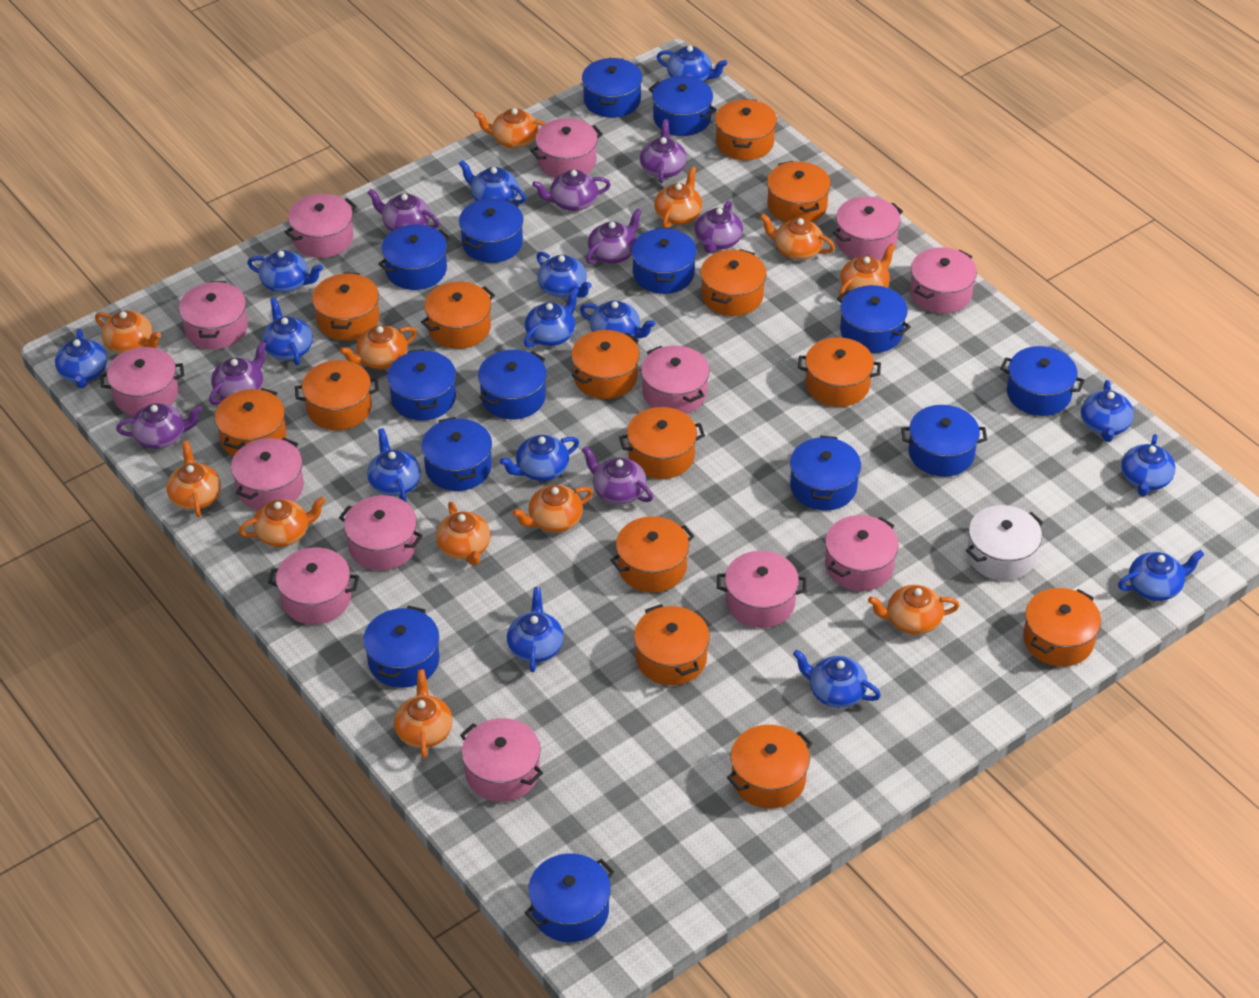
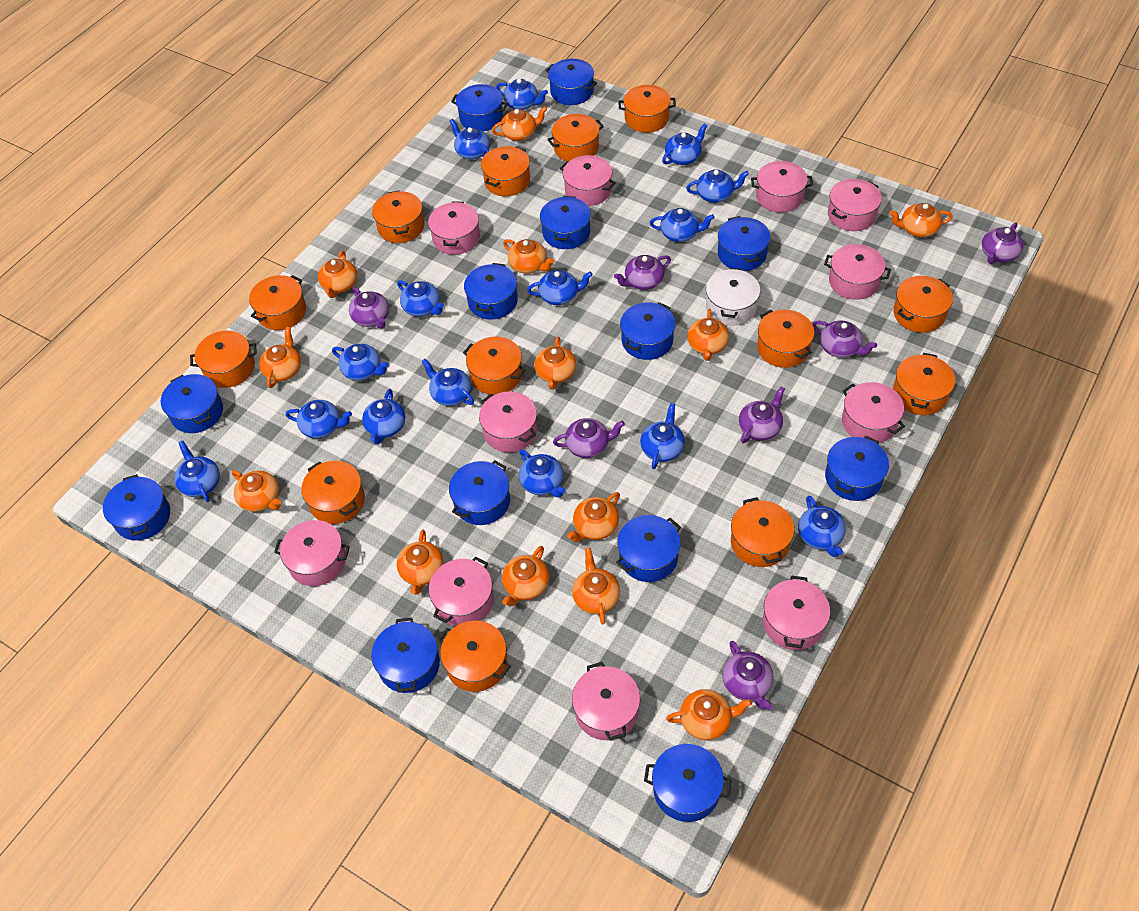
blue pot: [363,606,439,688] [378,225,451,290] [387,349,456,421] [421,417,492,491] [459,198,523,263] [478,350,547,419] [525,854,614,942] [582,58,642,118] [631,228,697,294] [649,76,717,136] [790,436,861,511] [837,285,911,353] [901,405,987,477] [1000,346,1085,416] = 14 -> [103,474,170,540] [161,374,223,433] [371,617,440,693] [449,460,510,525] [451,84,508,131] [464,263,518,320] [540,196,591,249] [546,59,597,105] [616,515,681,582] [620,302,675,360] [644,744,732,822] [718,216,771,271] [825,436,889,501] = 13
orange pot: [215,388,286,457] [295,360,379,430] [312,272,379,341] [421,281,495,349] [571,330,639,399] [610,516,694,592] [619,407,705,479] [634,604,710,686] [700,249,766,316] [715,99,777,160] [727,725,812,809] [767,161,831,222] [798,337,881,407] [1023,588,1101,667] = 14 -> [190,331,257,388] [249,275,306,330] [301,461,365,524] [372,190,424,243] [438,621,511,692] [463,337,526,395] [481,146,530,196] [547,114,604,162] [618,85,676,133] [731,497,794,567] [757,310,814,368] [893,276,953,333] [893,353,955,415] = 13
orange teapot: [95,311,161,354] [167,441,221,517] [239,497,326,547] [340,325,417,369] [394,669,453,759] [436,502,490,565] [474,108,546,149] [512,485,593,532] [654,166,702,228] [760,214,835,260] [839,243,896,299] [868,585,959,635] = 12 -> [232,470,281,512] [259,327,301,388] [318,251,357,298] [397,530,444,595] [492,106,547,141] [502,546,549,607] [503,239,554,274] [534,336,576,390] [567,492,620,542] [572,548,620,624] [666,689,752,740] [687,309,729,361] [889,203,953,237] = 13
pink pot: [100,347,184,416] [179,281,248,350] [231,438,304,510] [268,547,359,624] [285,194,357,258] [339,495,423,571] [460,718,543,802] [530,118,603,178] [641,345,710,414] [717,551,806,628] [825,515,899,591] [833,196,903,260] [910,247,977,314] = 13 -> [274,520,350,586] [428,201,480,255] [429,557,494,626] [479,391,537,452] [560,155,616,206] [572,662,640,741] [751,161,813,213] [763,575,830,650] [824,244,891,300] [828,179,882,231] [842,382,905,443] = 11
purple teapot: [116,403,202,449] [209,341,267,405] [367,189,439,231] [532,170,611,211] [582,446,653,504] [586,208,642,264] [640,119,687,183] [695,201,743,253] = 8 -> [349,287,389,328] [553,418,625,458] [614,255,671,290] [722,641,774,710] [739,386,785,443] [813,321,877,358] [982,222,1023,264] = 7

